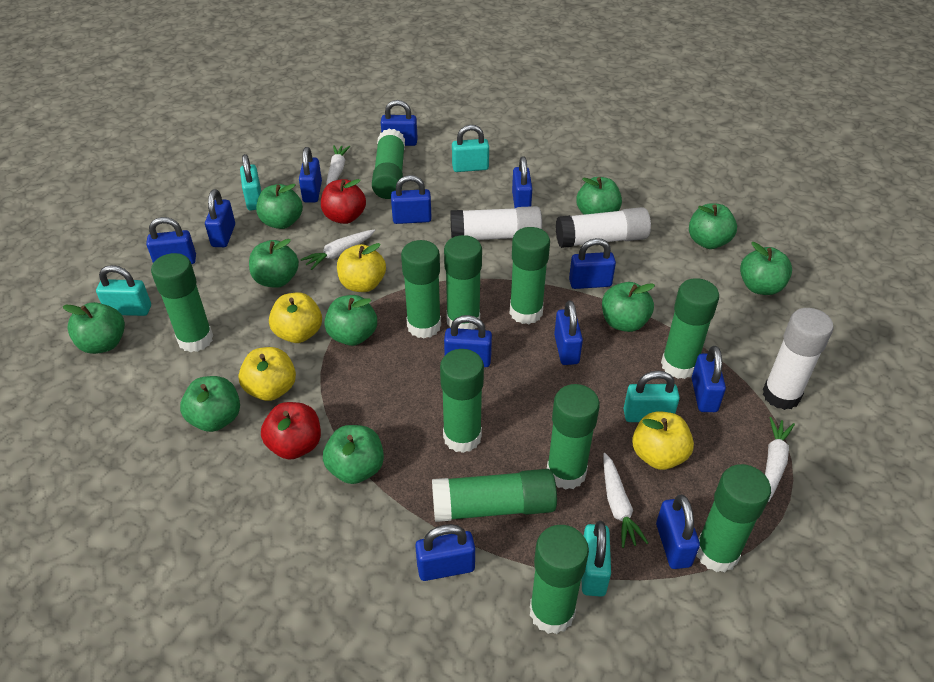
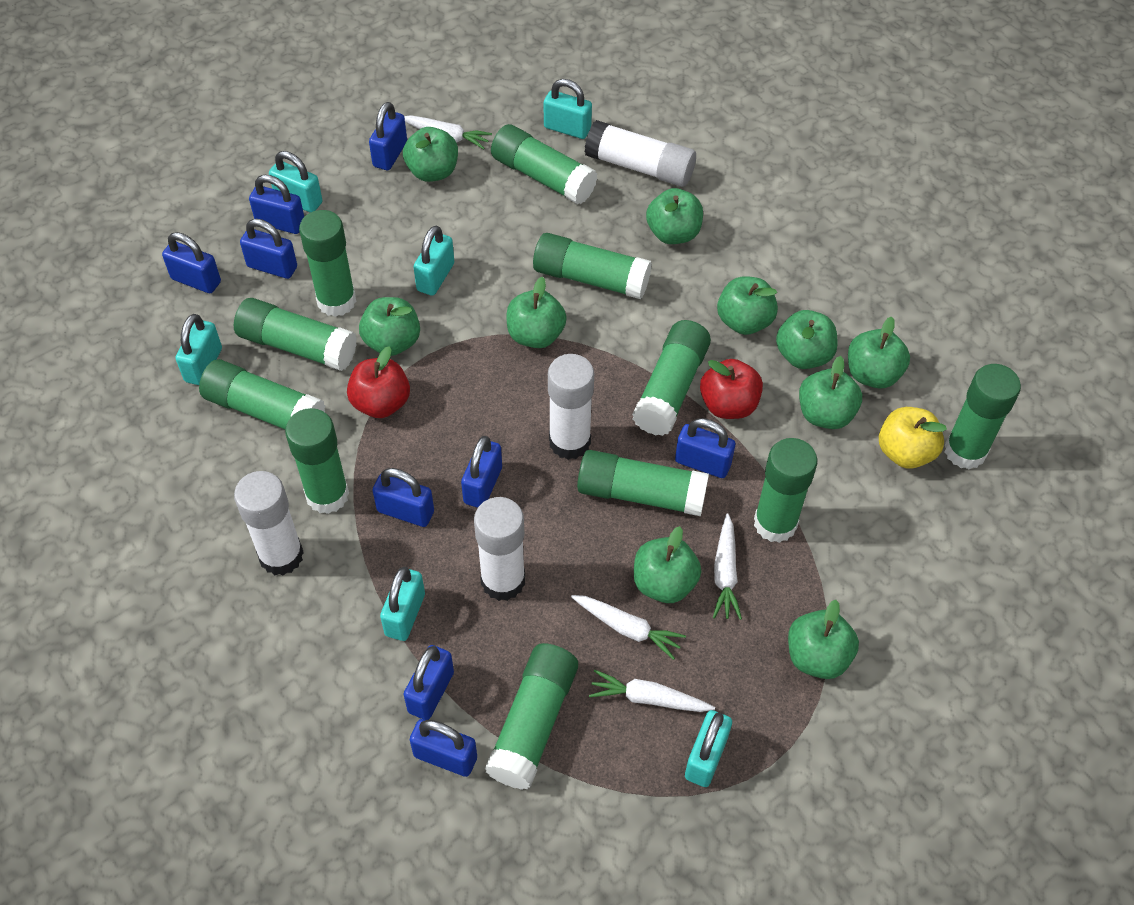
blue padlock: [146,217,196,264] [205,189,235,247] [299,147,322,202] [381,100,418,146] [391,175,432,224] [415,524,475,581] [444,315,492,367] [512,157,532,208] [554,300,583,365] [569,238,616,289] [656,495,700,569] [692,346,726,412] = 12 -> [162,232,221,293] [240,219,297,279] [249,175,304,234] [369,102,407,170] [372,468,434,527] [403,645,454,720] [410,719,477,777] [461,436,502,508] [675,418,735,478] = 9
turquoise padlock: [96,265,151,316] [240,154,261,211] [452,125,489,172] [582,521,611,597] [623,371,680,422] = 5 -> [175,314,222,385] [269,151,322,213] [380,567,425,641] [414,226,454,296] [544,79,592,139] [685,710,732,787] = 6
white glue stick: [450,206,542,240] [556,207,651,248] [762,308,834,410] = 3 -> [234,471,304,575] [474,497,525,601] [548,354,594,460] [585,120,696,187] = 4
yellow apple: [238,347,296,401] [269,292,322,343] [337,243,386,292] [632,411,694,470] = 4 -> [879,407,947,468] = 1

